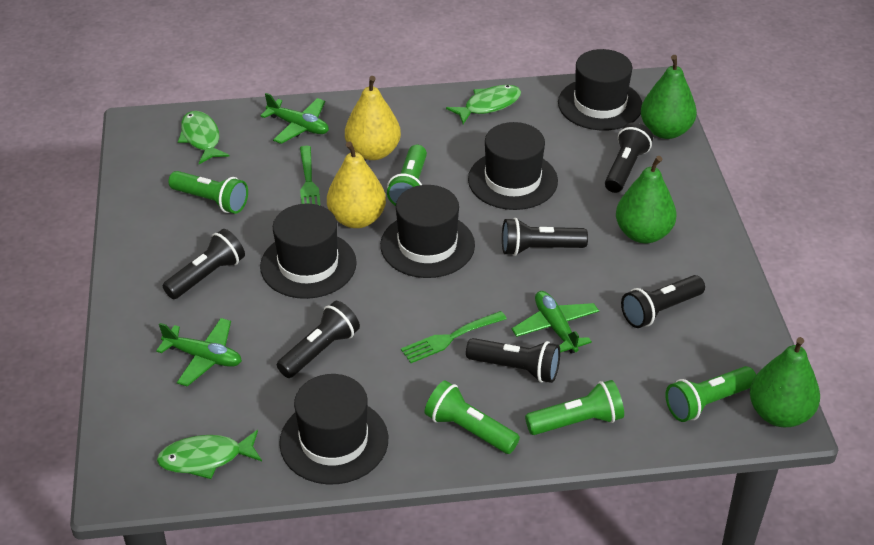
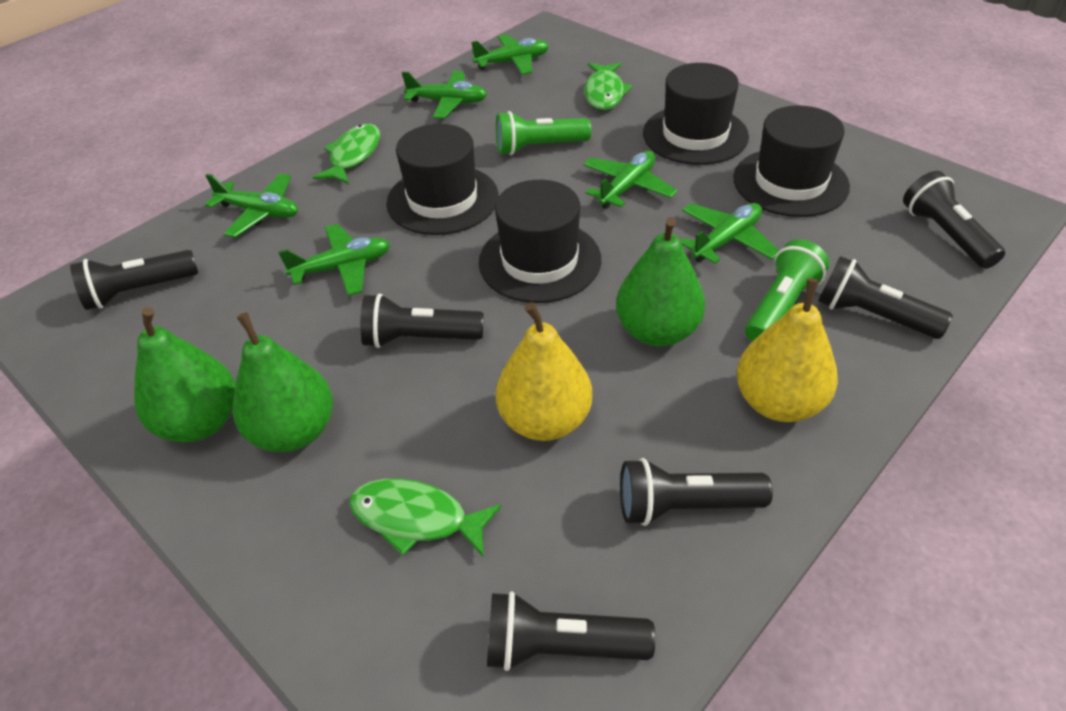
black hat: [260,204,357,299] [279,374,388,484] [380,185,475,278] [468,122,558,210] [558,49,642,131] = 5 -> [386,124,498,235] [479,180,601,303] [643,63,749,165] [733,105,850,217] = 4
green flashlight: [168,171,248,214] [387,145,427,206] [425,380,520,454] [525,380,624,435] [665,366,756,422] = 5 -> [496,111,591,155] [745,239,829,342] = 2
green fork: [300,146,321,206] [401,311,507,363] = 2 -> none = 0
green plane: [156,318,242,387] [260,93,329,144] [512,291,599,354] = 3 -> [205,173,298,237] [278,224,390,296] [402,71,487,119] [471,34,549,75] [583,151,678,209] [681,203,780,264] = 6

